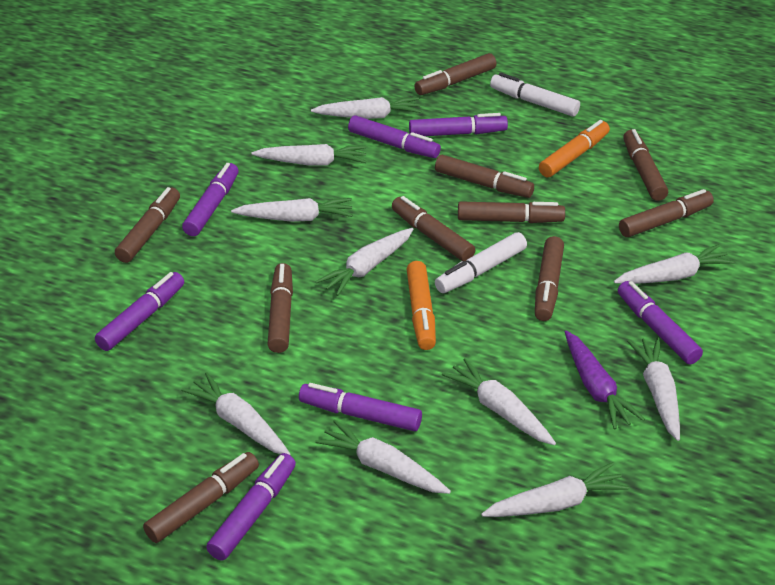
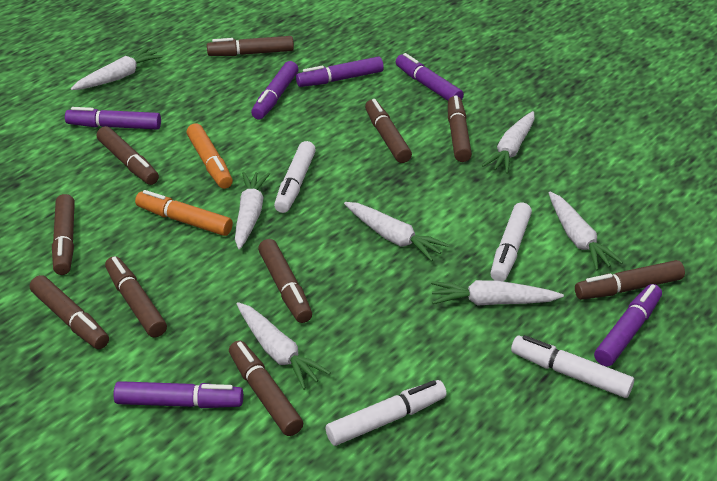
purple carrot: [565,331,645,430] = 1 -> none = 0
purple marker: [95,272,184,351] [182,163,239,236] [206,453,296,560] [299,383,422,431] [348,115,441,158] [409,113,508,136] [618,281,703,364] = 7 -> [65,107,161,129] [113,381,243,408] [251,61,299,119] [296,56,384,87] [396,53,464,101] [594,284,662,366] = 6
white carrot: [181,372,290,455] [231,198,353,222] [252,144,367,166] [311,97,422,119] [315,228,413,296] [315,420,451,494] [442,358,556,445] [481,462,629,517] [614,244,735,284] [627,337,680,441] = 10 -> [71,47,163,90] [235,172,270,249] [237,302,331,390] [344,202,449,261] [431,280,564,306] [482,111,535,174] [549,192,623,271] = 7
white marker: [435,232,527,293] [490,73,580,117] = 2 -> [274,141,316,213] [326,380,447,446] [490,202,532,281] [511,335,634,398] = 4

